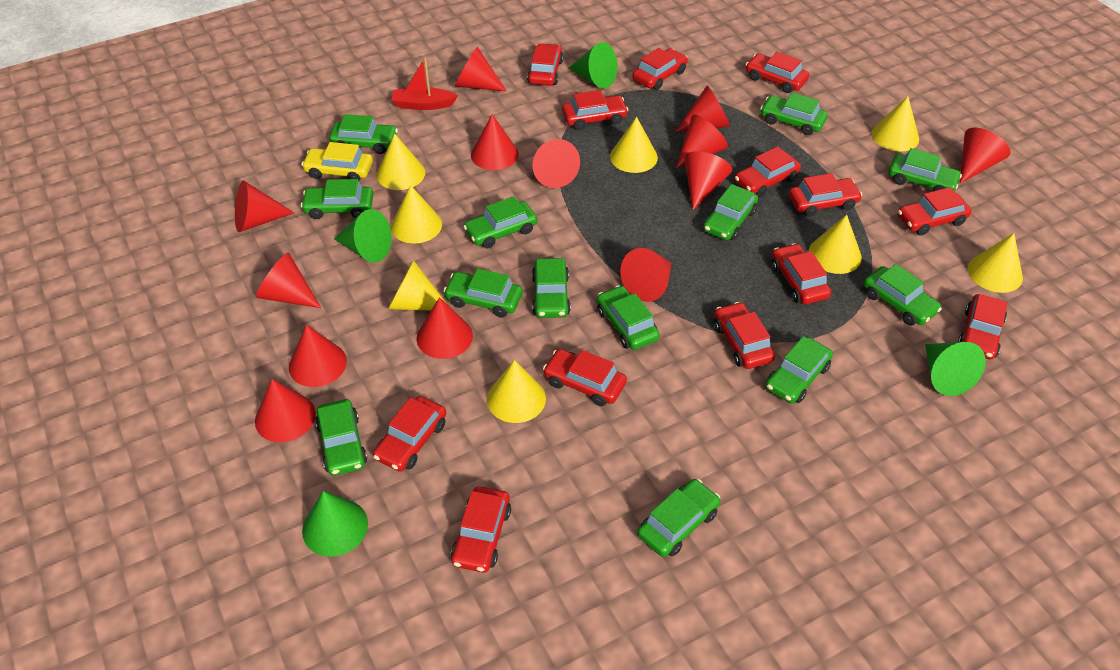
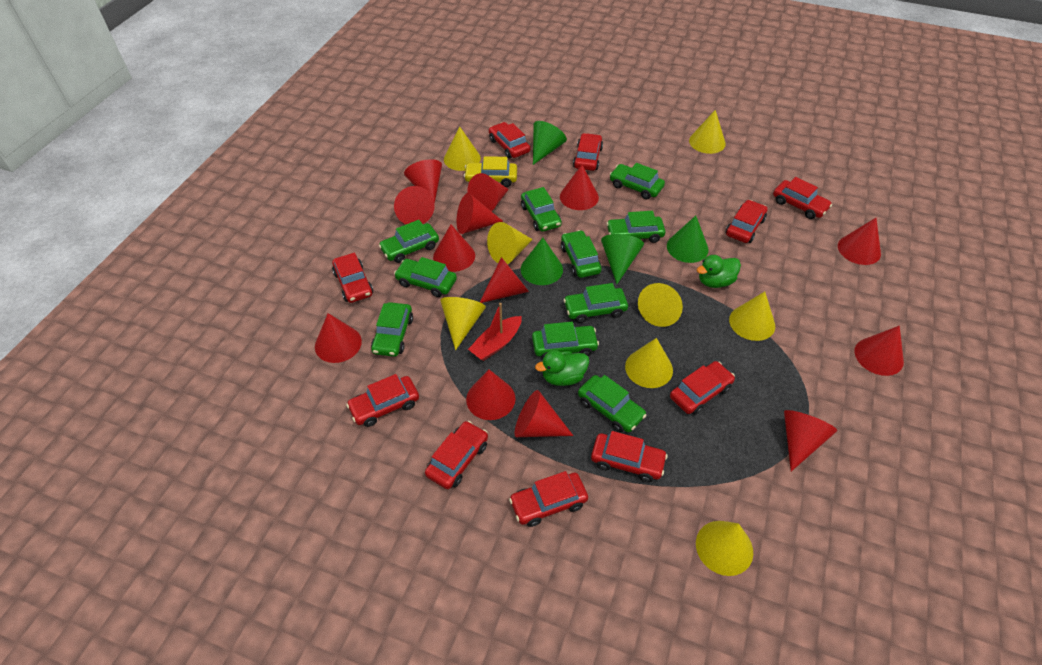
green car: [301,179,373,219] [315,399,367,476] [329,114,398,154] [444,269,523,318] [463,196,537,249] [532,258,571,318] [597,285,660,350] [637,479,720,557] [703,184,758,240] [760,93,828,135] [765,336,833,403] [864,264,942,325] [889,148,962,191] = 13 -> [371,302,413,357] [379,220,439,263] [394,257,457,297] [521,187,562,232] [532,322,599,359] [561,230,602,278] [563,283,628,323] [578,375,647,433] [606,211,666,243] [609,163,665,199] = 10
green duck: none = 0 -> [535,350,589,386] [697,255,741,288] = 2
red car: [373,396,446,472] [451,486,511,573] [527,43,563,86] [543,349,627,406] [562,90,628,130] [632,48,688,90] [714,302,775,369] [735,146,801,197] [746,52,809,93] [772,243,831,304] [789,173,862,217] [898,187,971,236] [958,294,1008,360] = 13 -> [332,253,373,303] [346,374,419,427] [425,421,488,489] [489,122,530,158] [509,471,588,527] [573,133,603,171] [591,431,668,482] [670,361,735,415] [726,200,768,243] [773,177,832,219] = 10

